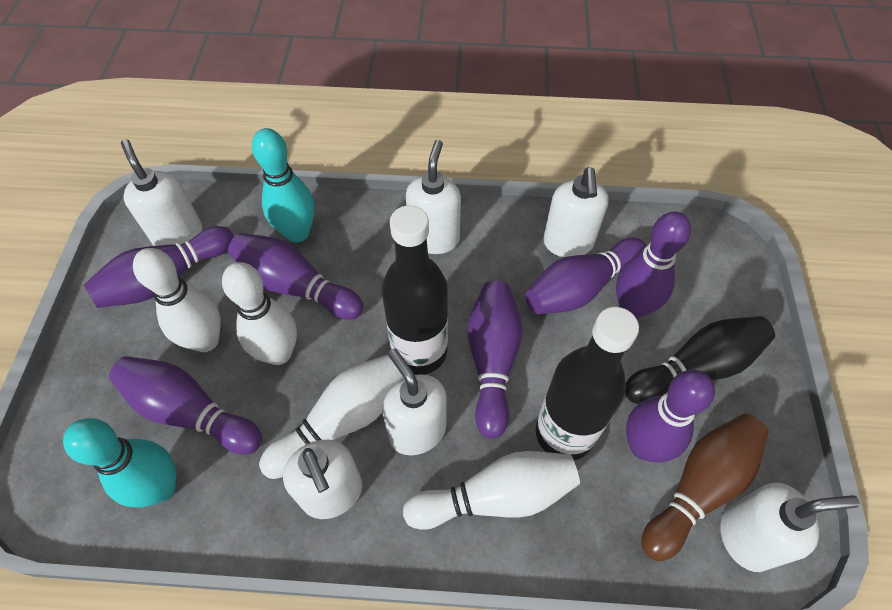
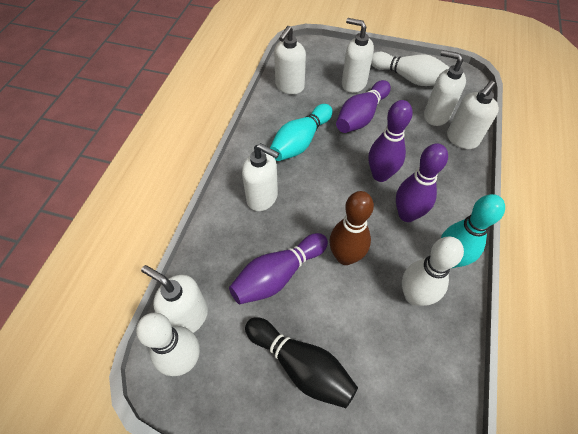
black bottle: [382,205,448,375] [536,307,639,460] = 2 -> none = 0
purple bowling pin: [84,226,234,308] [109,356,262,454] [228,233,364,320] [468,281,523,439] [525,237,647,314] [616,211,691,319] [626,370,715,462] = 7 -> [229,233,328,305] [336,80,391,133] [369,100,413,182] [396,143,448,222] = 4
white bowling pin: [133,248,221,352] [222,262,297,365] [259,355,404,479] [403,451,580,530] = 4 -> [136,313,200,376] [371,52,449,86] [402,236,464,306] = 3

